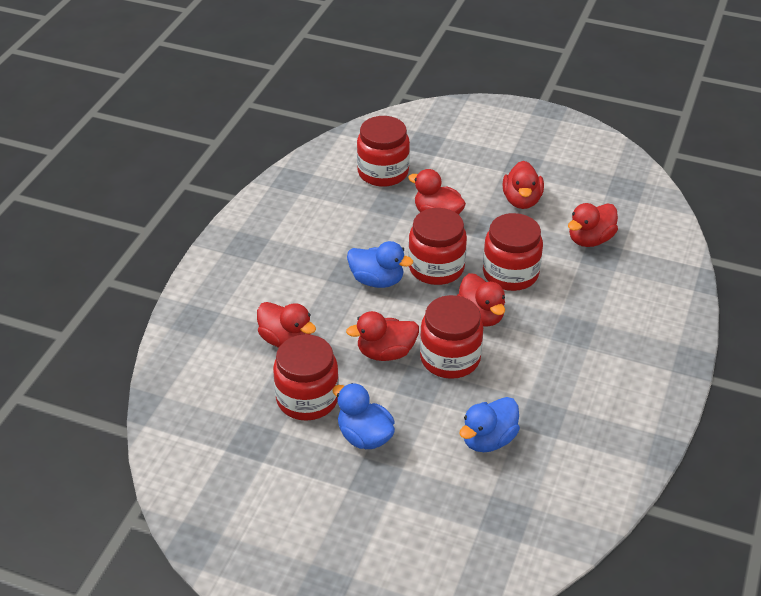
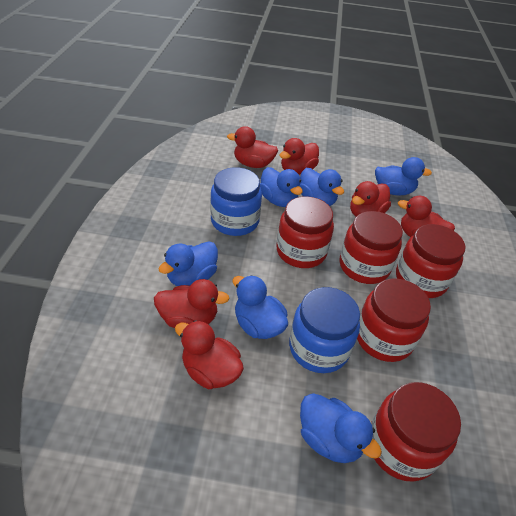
blue duck: [332,383,395,449] [347,241,413,288] [460,397,520,452] = 3 -> [158,241,218,286] [232,275,288,339] [260,167,303,207] [299,168,344,206] [300,393,382,463] [375,157,432,195] = 6
blue jar: none = 0 -> [210,167,262,236] [289,287,360,373] = 2

